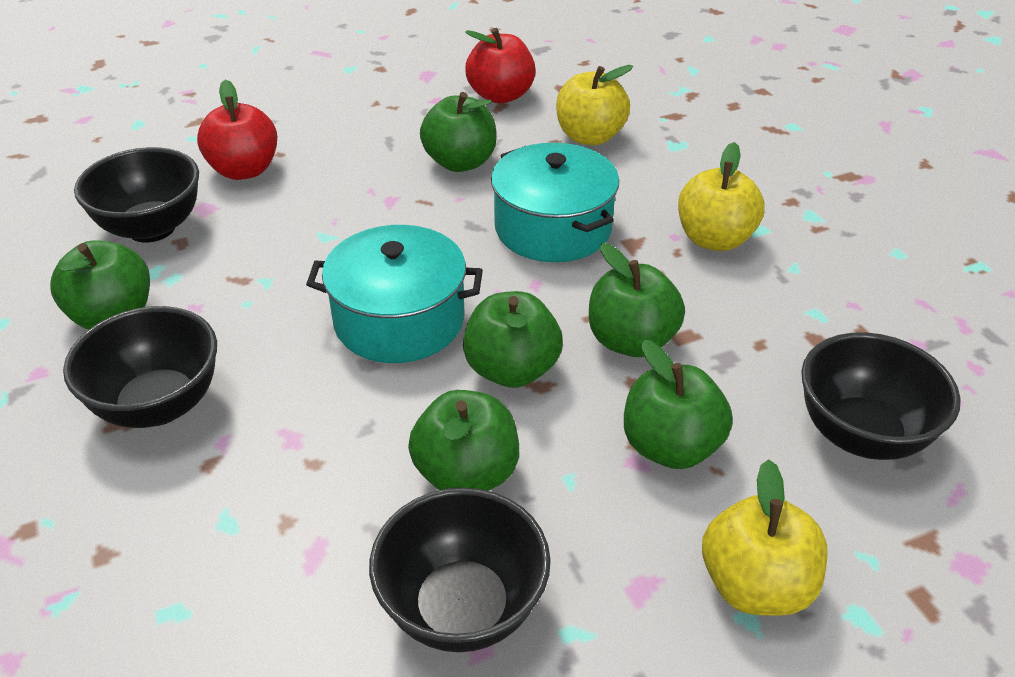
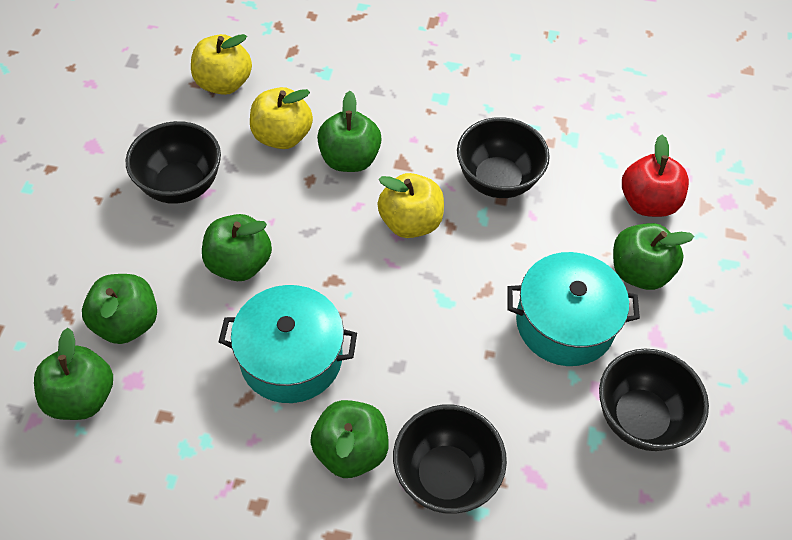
red apple: [197,80,277,180] [465,28,536,104] = 2 -> [622,135,689,217] = 1

